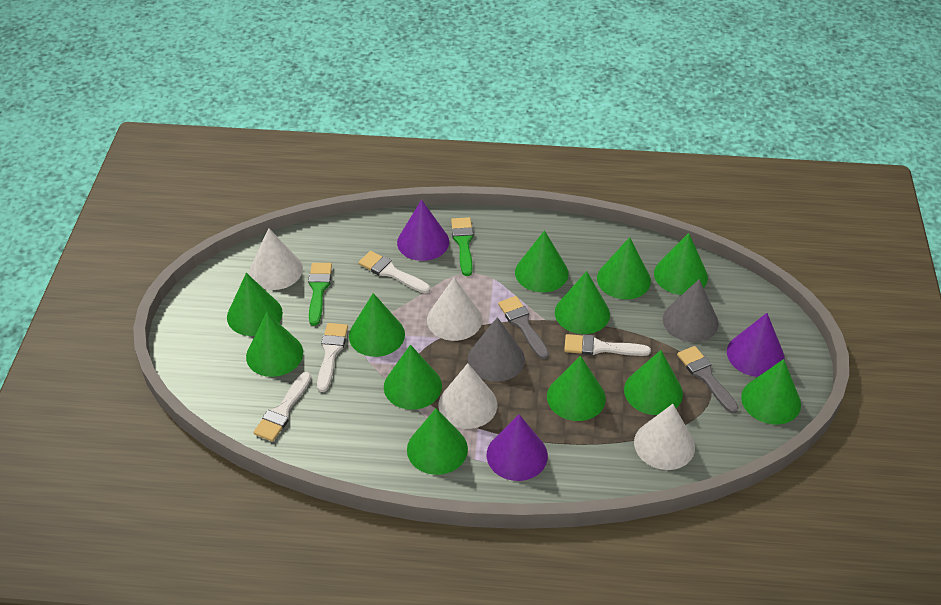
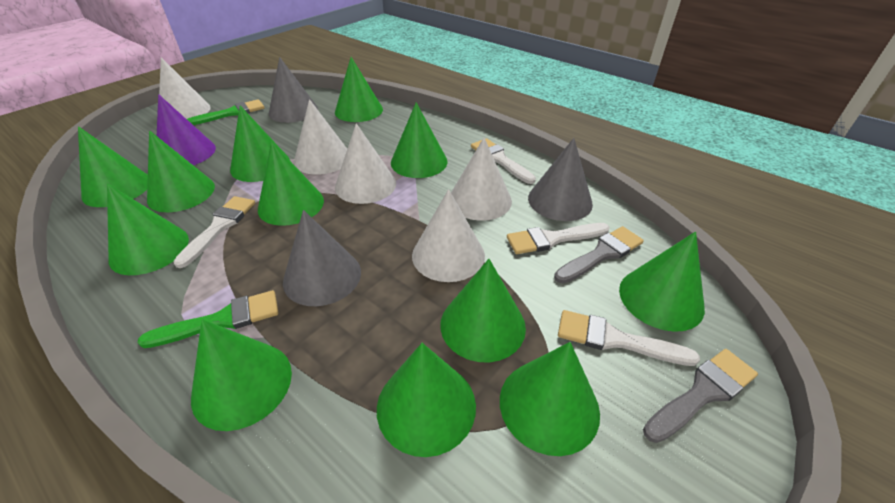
grey cone: [468,317,525,382] [663,279,719,342] = 2 -> [269,57,318,123] [283,210,361,306] [528,138,593,221] = 3
purple cone: [397,200,449,261] [487,414,548,481] [727,313,784,377] = 3 -> [157,94,216,165] = 1
white cone: [249,228,303,290] [427,278,482,341] [438,363,497,429] [634,404,695,470] = 4 -> [159,57,211,119] [294,99,347,175] [335,123,396,204] [412,189,485,282] [451,138,512,221] = 5

